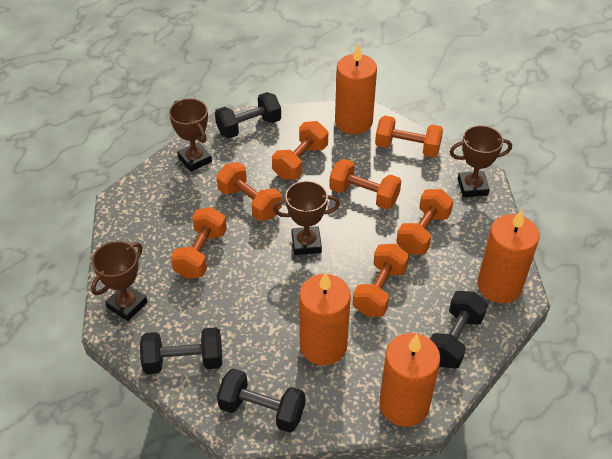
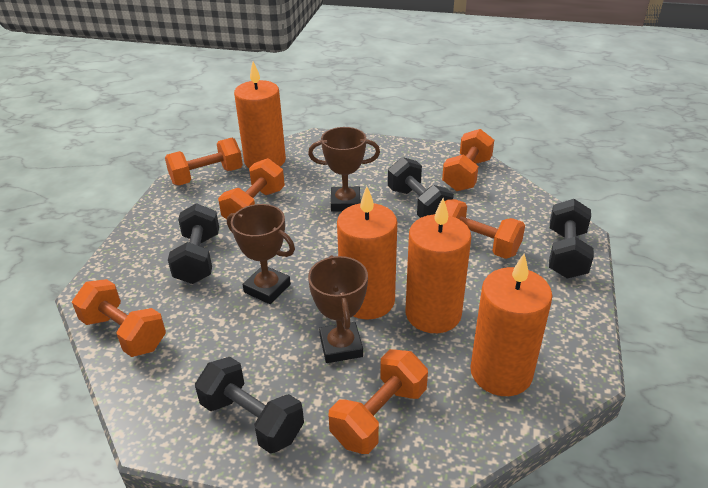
brown trophy: [91,241,148,321] [169,98,212,172] [273,181,340,255] [450,125,512,197] = 4 -> [227,204,295,304] [308,127,380,212] [308,255,368,363] = 3
orange dumbbell: [171,207,227,279] [217,162,282,221] [272,121,328,180] [329,159,401,210] [353,244,409,317] [375,116,443,157] [396,189,454,255] = 7 -> [72,279,166,357] [165,138,243,185] [218,158,285,219] [329,349,428,454] [442,129,494,191] [445,199,525,259] = 6

